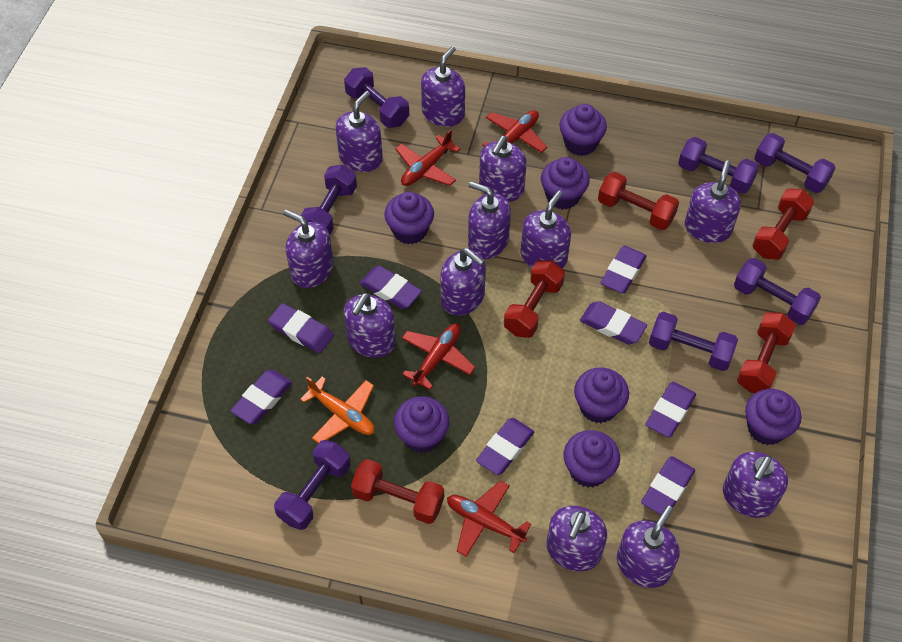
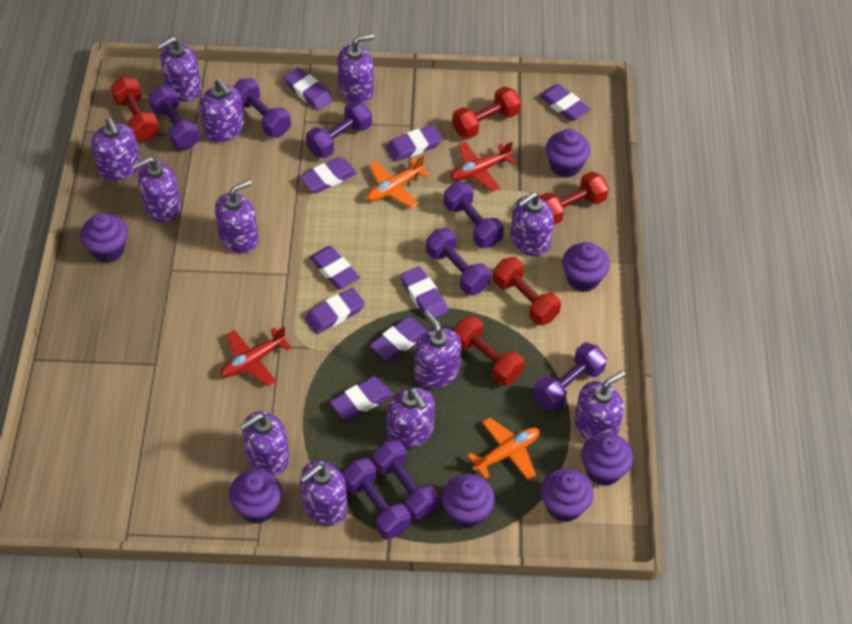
orange plane: [300,377,375,444] = 1 -> [367,155,430,208] [467,418,539,480] = 2
purple dumbbell: [274,440,351,530] [301,165,357,234] [344,67,409,128] [649,312,738,371] [678,137,759,194] [734,258,821,325] [754,133,836,193] = 7 -> [148,86,200,149] [233,79,291,137] [306,101,372,158] [342,458,411,540] [373,440,440,521] [426,228,491,295] [444,182,504,248] [534,342,607,411] = 8
purple eraser: [230,370,292,424] [268,303,334,353] [360,266,422,309] [476,418,535,475] [580,301,647,344] [600,246,647,293] [641,456,695,515] [645,382,696,438] = 8 -> [284,67,333,111] [300,157,357,193] [304,288,365,334] [309,246,360,289] [330,377,393,420] [370,317,428,361] [386,125,442,162] [400,266,448,321] [539,84,591,121] = 9
red plane: [395,129,460,186] [402,323,476,390] [447,481,531,557] [482,110,547,153] = 4 -> [220,326,292,386] [450,142,516,192] = 2

